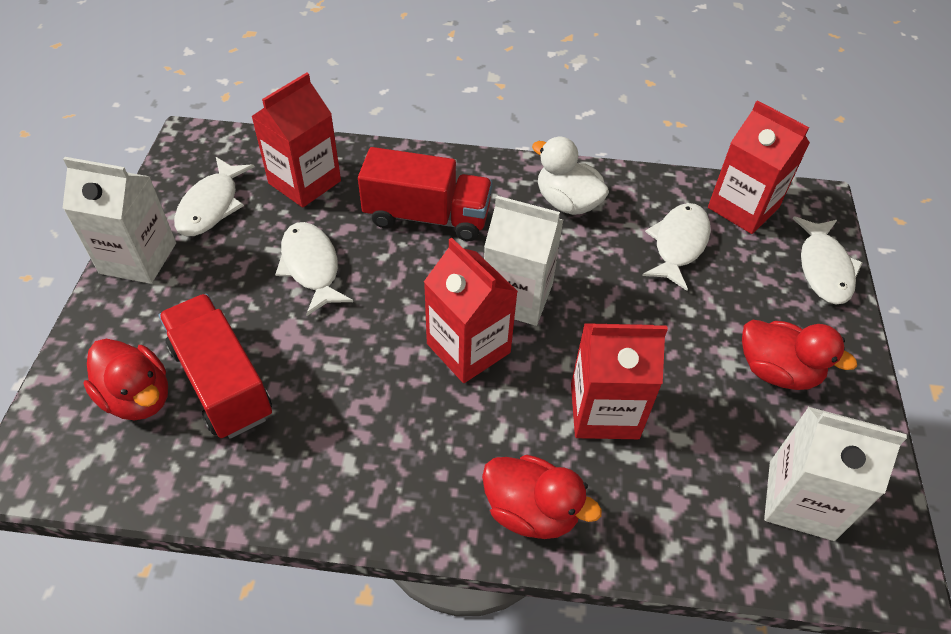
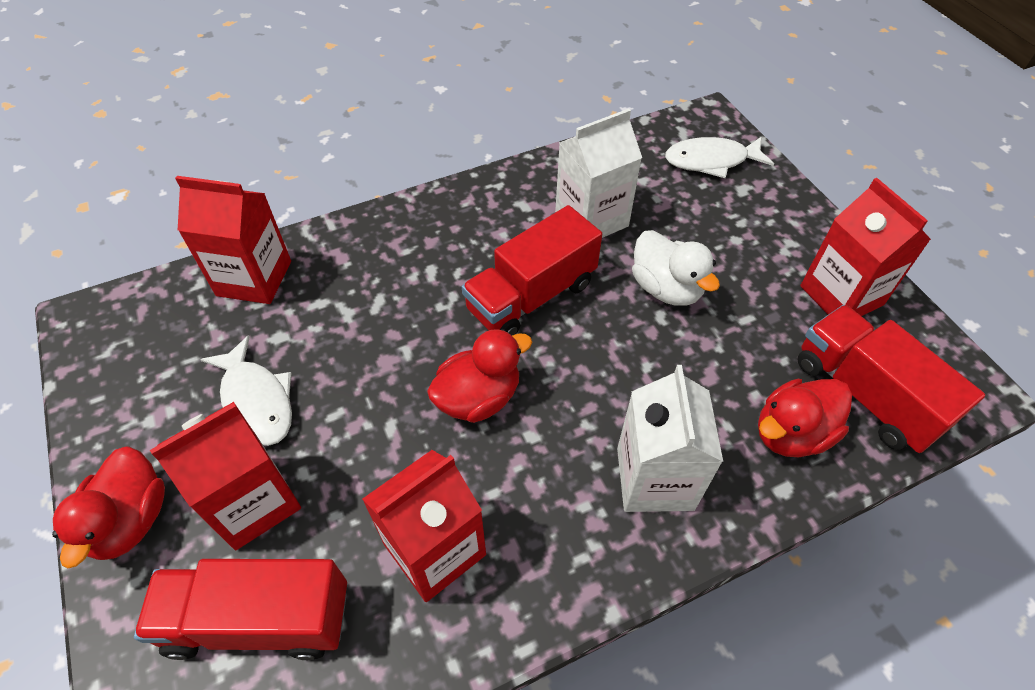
red truck: [159,294,272,439] [358,147,493,241] = 2 -> [134,559,347,660] [462,205,602,336] [798,305,985,453] = 3
white carton: [62,157,176,284] [484,196,563,326] [764,407,907,541] = 3 -> [555,109,642,238] [617,365,723,512] = 2
white fish: [174,157,255,236] [275,222,353,316] [642,203,711,291] [793,217,863,305] = 4 -> [200,335,292,446] [665,137,774,178] = 2

